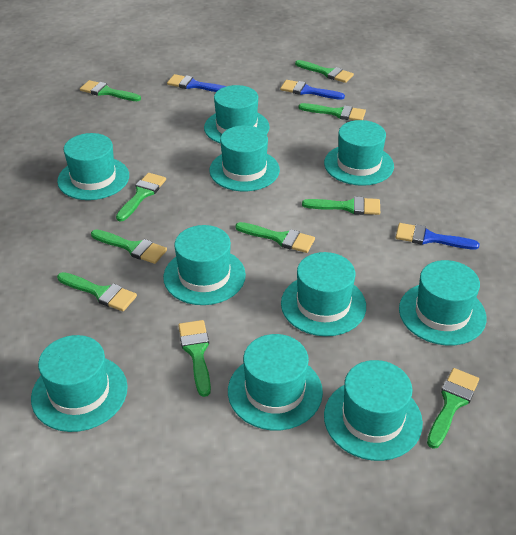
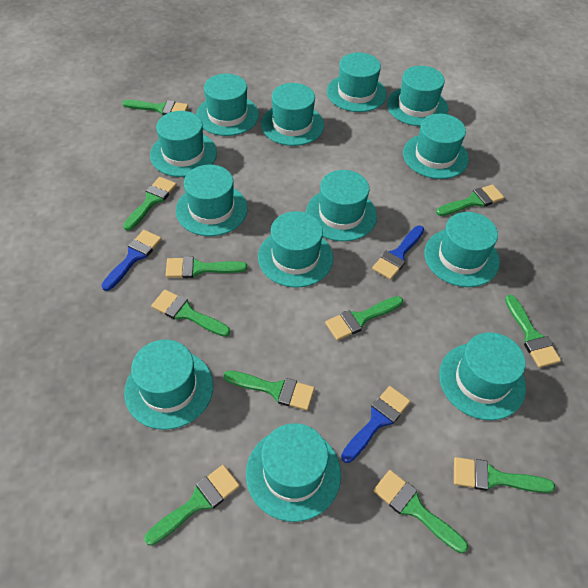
green brush: [57,272,137,311] [80,80,141,101] [91,230,167,264] [116,173,166,222] [178,320,211,397] [235,222,315,253] [295,60,354,83] [299,103,366,120] [302,197,380,215] [427,368,479,449] = 10 -> [122,100,188,116] [123,177,177,231] [144,465,240,546] [151,290,230,337] [166,257,247,278] [224,371,315,411] [325,296,403,341] [373,470,468,553] [436,184,504,216] [454,457,555,493] [505,295,561,368] = 11
turquoise hat: [31,335,128,432] [57,133,129,200] [163,225,246,305] [204,85,270,144] [209,125,280,191] [228,334,323,430] [281,252,366,336] [324,120,394,186] [324,360,423,461] [399,260,487,345] = 10 -> [124,339,213,430] [150,111,217,177] [176,165,248,236] [196,74,259,136] [246,423,341,522] [258,211,333,288] [261,83,324,146] [306,170,377,242] [327,53,387,112] [387,66,448,126] [403,114,469,179] [424,212,500,287] [439,332,526,420] = 13

